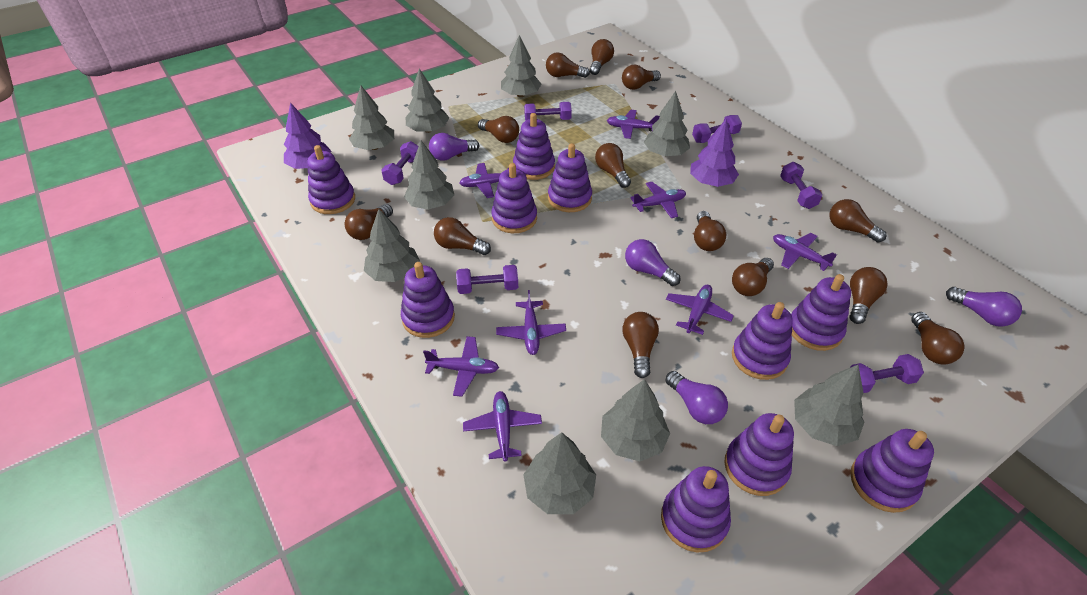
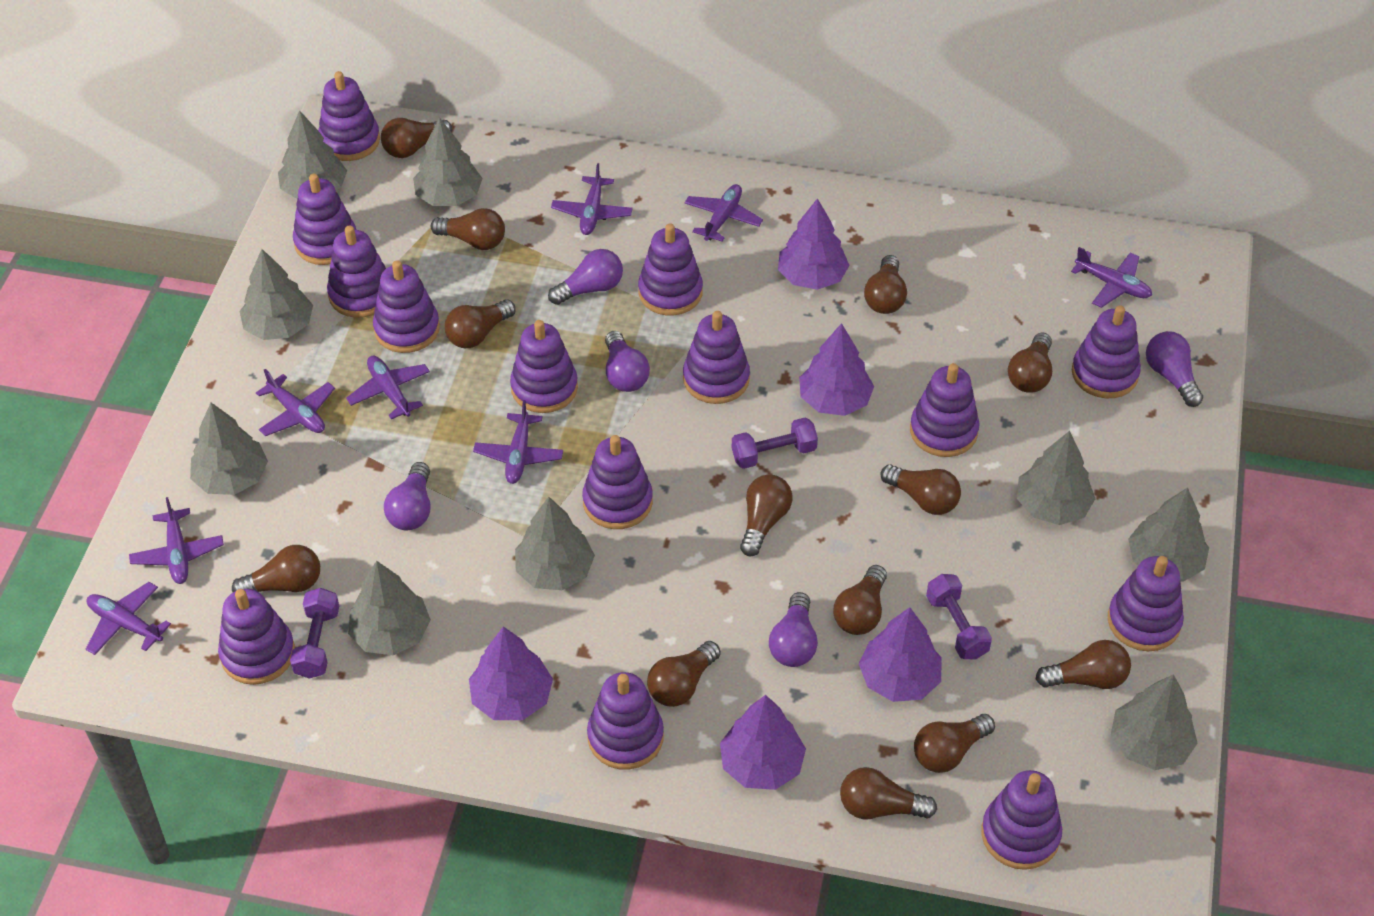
purple dumbbell: [381,141,419,185] [456,265,518,294] [524,102,572,120] [692,115,742,143] [780,162,822,209] [851,354,924,393] = 6 -> [290,588,339,679] [732,418,818,469] [926,574,992,659] = 3
purple light bulb: [429,133,479,161] [625,239,680,286] [665,371,728,424] [946,287,1022,327] = 4 -> [384,462,431,530] [548,249,623,305] [605,331,650,392] [769,592,818,667] [1146,331,1203,407] = 5
purple stacking toy: [308,145,355,214] [401,262,455,338] [491,163,537,233] [513,113,555,180] [548,143,592,212] [661,466,731,552] [724,413,794,496] [732,302,793,380] [791,274,851,351] [850,429,934,513] = 10 -> [218,589,295,685] [293,174,356,265] [318,71,380,161] [327,226,386,318] [373,260,440,353] [510,320,578,413] [582,435,653,529] [587,672,664,770] [638,223,703,315] [683,311,750,404] [910,363,980,457] [981,770,1062,870] [1072,305,1141,398] [1108,556,1184,651] = 14
purple tree: [284,102,331,169] [690,119,739,187] = 2 -> [469,626,553,720] [720,695,806,790] [778,198,850,290] [799,323,874,416] [858,607,942,702] = 5

